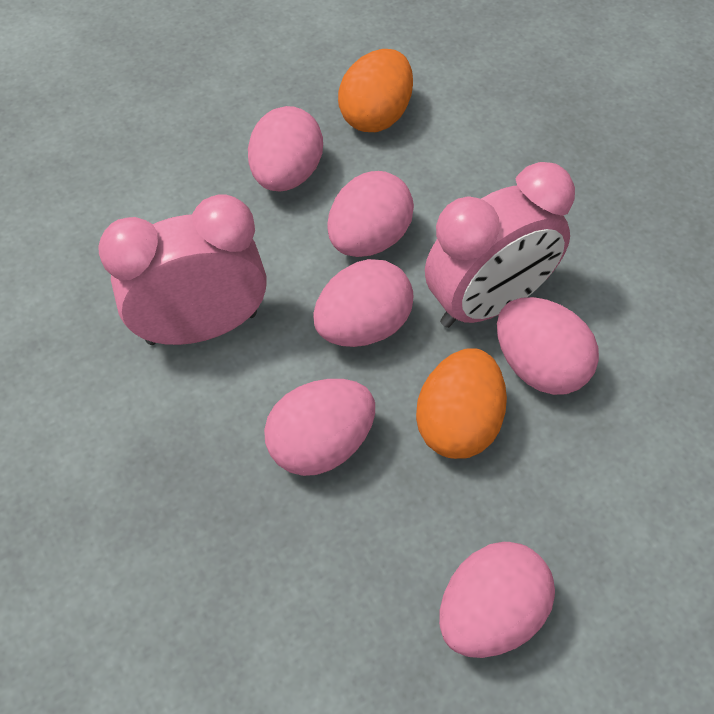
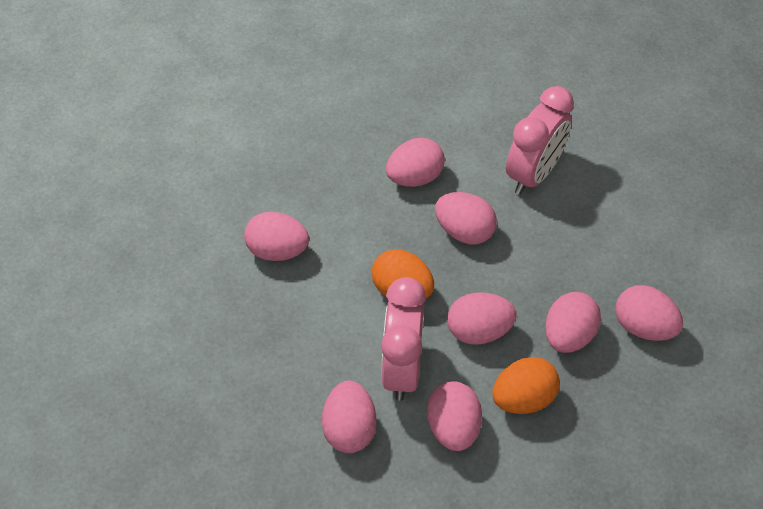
pink egg: [248,106,323,192] [264,379,375,476] [313,259,414,347] [327,171,414,257] [439,542,555,658] [497,297,599,395] = 6 -> [244,212,309,261] [322,381,376,453] [386,138,445,187] [427,382,482,451] [435,192,497,244] [447,292,516,345] [545,292,601,353] [616,285,683,341] = 8

